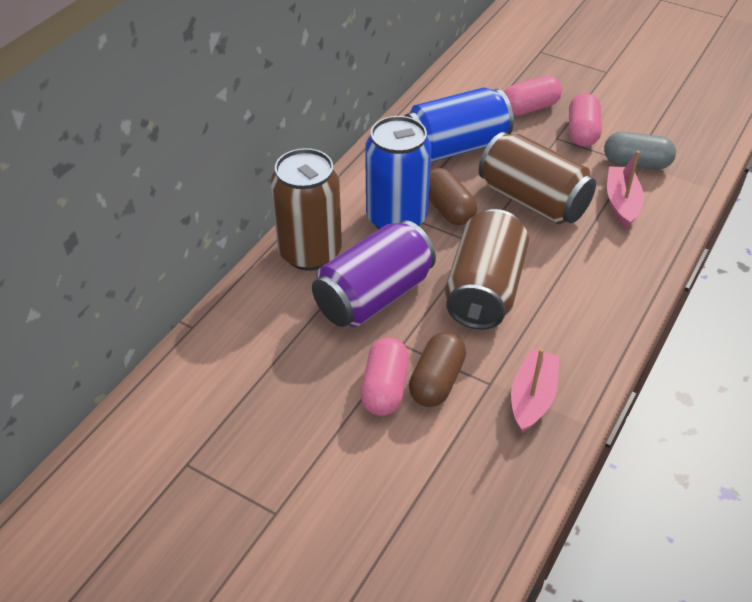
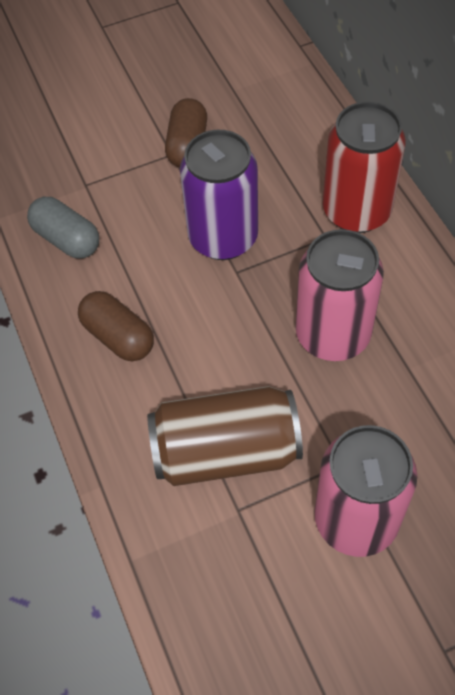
blue can: [365,116,431,229] [405,87,514,162] = 2 -> none = 0
brown can: [271,148,342,271] [445,209,529,330] [479,132,596,224] = 3 -> [147,386,303,486] = 1
pink boat: [511,348,559,433] [607,151,644,228] = 2 -> none = 0
pink can: none = 0 -> [296,229,384,361] [315,425,417,557] = 2
pink capsule: [360,337,409,416] [504,76,562,116] [569,93,602,147] = 3 -> none = 0
red can: none = 0 -> [323,102,406,233] = 1

